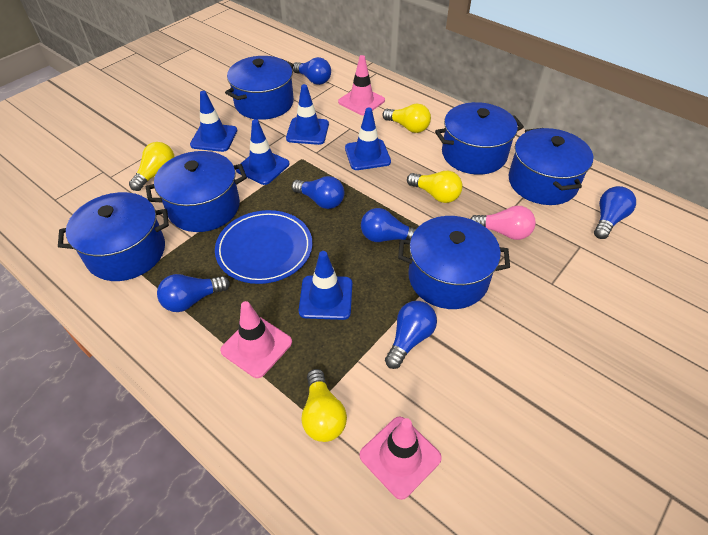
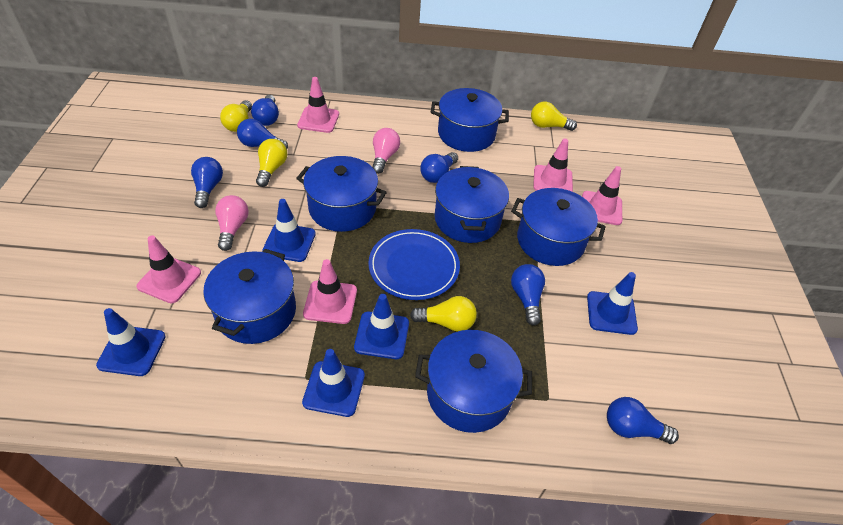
pink light bulb: [470,206,536,240] = 1 -> [215,195,249,251] [372,128,400,174] = 2
pink traffic cone: [220,301,292,378] [338,55,385,115] [359,417,442,500] = 3 -> [136,235,201,303] [297,77,339,133] [303,259,357,324] [533,139,573,192] [582,166,622,225] = 5

